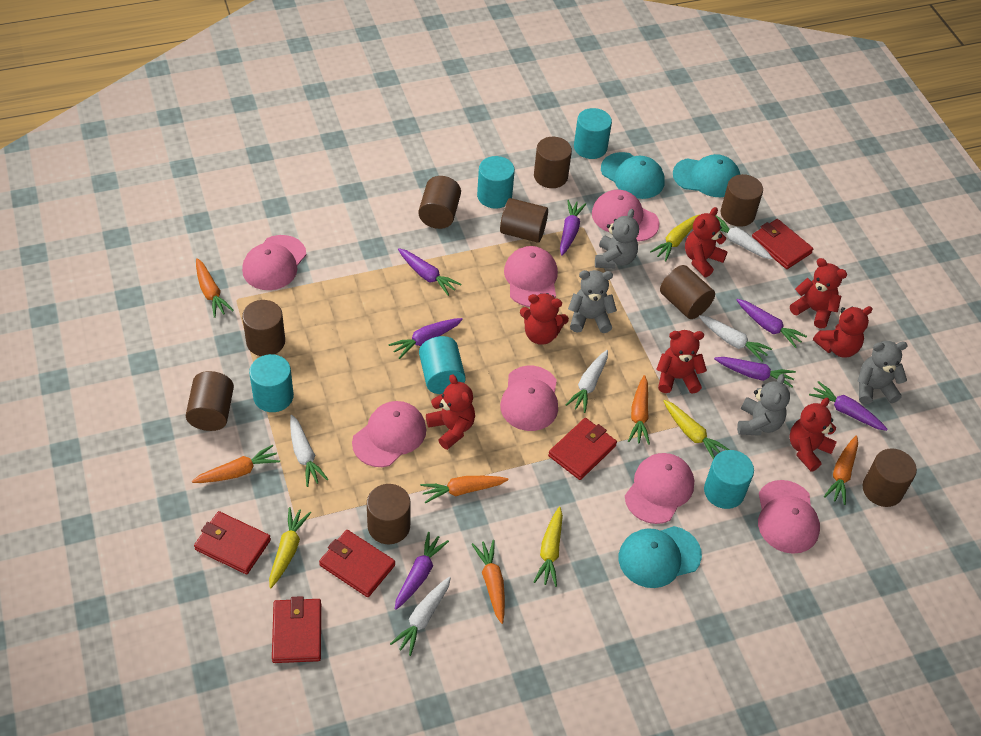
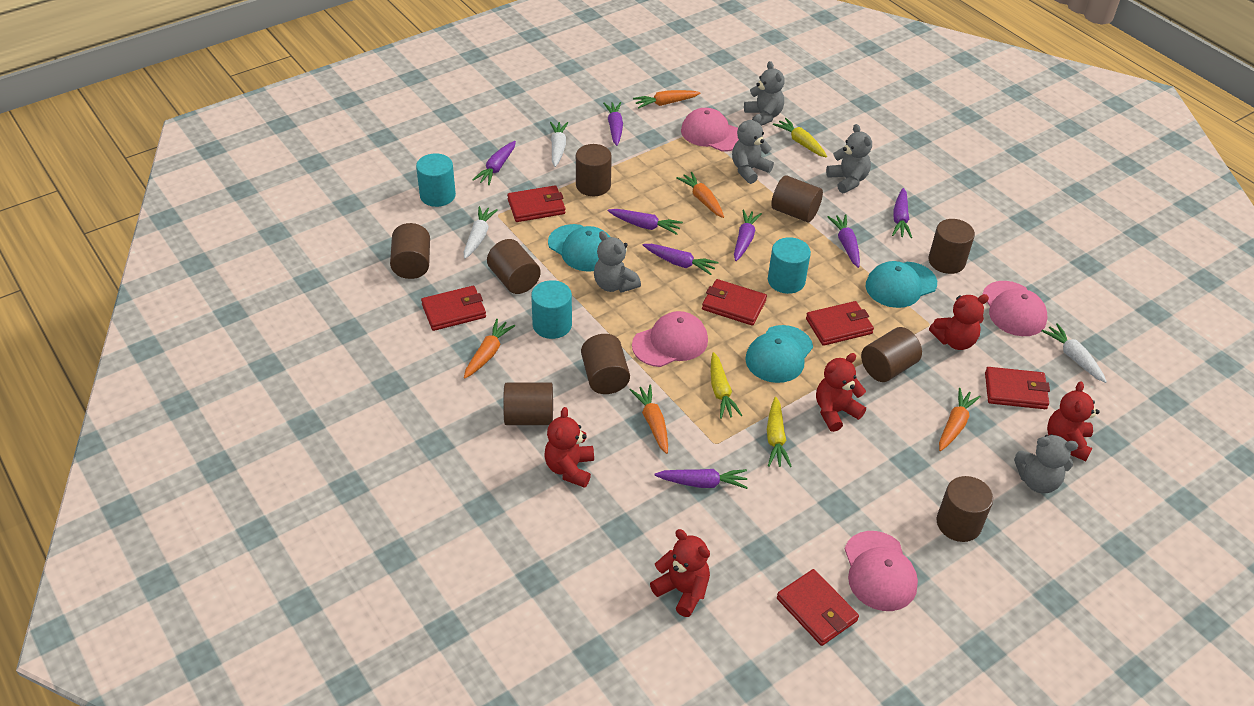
grey teddy bear: [568,270,617,333] [595,209,639,269] [737,374,790,436] [857,341,908,404] = 4 -> [594,231,641,293] [732,114,774,184] [744,61,785,126] [826,124,872,193] [1014,434,1078,493] = 5
orange carrot: [192,445,280,483] [196,258,234,318] [420,476,508,503] [472,540,505,624] [628,375,650,445] [824,436,858,505] = 6 -> [464,319,515,379] [630,384,668,454] [633,90,701,109] [676,172,724,218] [939,388,981,451] = 5
pink cap: [242,235,306,290] [352,401,426,467] [500,366,558,431] [504,246,558,307] [592,190,660,241] [625,453,694,524] [758,480,820,554] = 7 -> [632,311,708,367] [681,108,739,152] [844,531,918,611] [982,281,1048,336] = 4
purple carrot: [388,318,463,359] [395,532,449,610] [398,248,461,296] [560,200,586,256] [714,357,796,387] [737,299,807,348] [809,381,888,431] = 7 -> [472,141,516,185] [603,102,623,146] [608,209,683,235] [643,244,718,275] [654,469,748,489] [734,209,762,261] [828,214,860,268] [892,188,912,238] = 8
red teddy bear: [426,374,475,450] [520,293,569,345] [656,330,707,394] [685,207,728,277] [789,398,837,472] [790,258,847,329] [813,306,872,357] = 7 -> [544,407,594,488] [650,529,710,617] [816,353,866,432] [929,294,989,350] [1047,381,1100,461] = 5
red wallet: [194,511,271,574] [272,596,321,663] [319,530,395,597] [548,418,617,480] [752,219,813,269] = 5 -> [421,286,486,331] [507,185,565,222] [702,279,767,326] [777,569,859,646] [806,301,874,346] [985,367,1050,409] = 6
turquoise cylinder: [249,354,294,412] [419,336,466,394] [477,156,515,209] [574,108,612,159] [704,450,754,509] = 5 -> [416,153,456,207] [531,280,572,339] [768,237,811,294] = 3
white carrot: [290,415,328,487] [390,577,451,656] [566,350,608,413] [699,315,772,362] [715,215,773,259] = 5 -> [464,206,498,259] [550,122,568,167] [1041,323,1107,383] = 3
yellow carrot: [269,507,311,588] [534,507,563,587] [650,214,700,262] [664,400,729,459] = 4 -> [711,352,743,419] [767,397,792,467] [773,118,827,158] = 3

